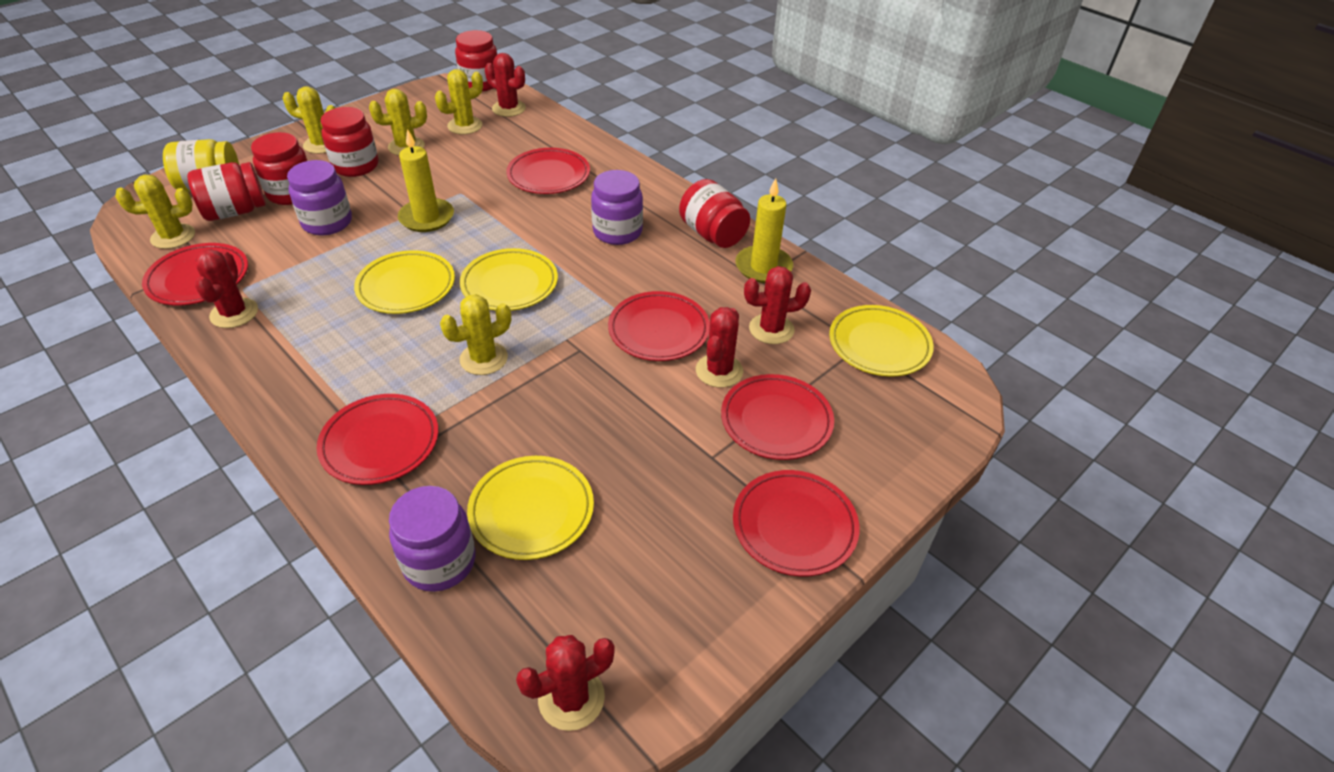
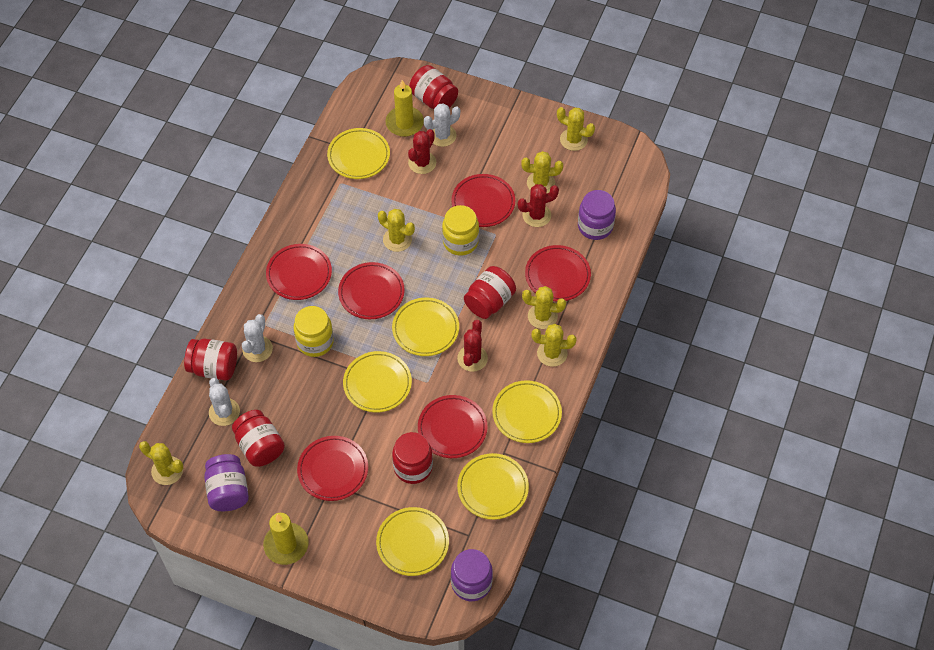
red cactus: [195,249,258,328] [485,53,526,117] [516,635,615,731] [696,307,743,388] [744,266,811,344] = 5 -> [408,129,436,174] [457,320,488,372] [518,184,559,227] = 3
white cactus: none = 0 -> [209,378,240,426] [242,314,273,362] [424,103,460,147] = 3
yellow cactus: [115,175,195,249] [283,86,335,154] [369,89,427,156] [435,69,483,134] [440,294,511,375] = 5 -> [139,441,183,485] [378,209,415,252] [521,151,563,193] [522,286,566,329] [531,324,576,367] [557,107,595,151] = 6
yellow jar: [163,139,239,192] = 1 -> [293,306,334,357] [442,205,479,256] = 2
yellow plate: [354,250,455,314] [460,248,558,311] [467,456,594,560] [829,305,934,377] = 4 -> [327,128,390,179] [343,351,412,412] [376,507,449,576] [392,297,459,356] [457,453,529,520] [492,380,562,443] = 6

